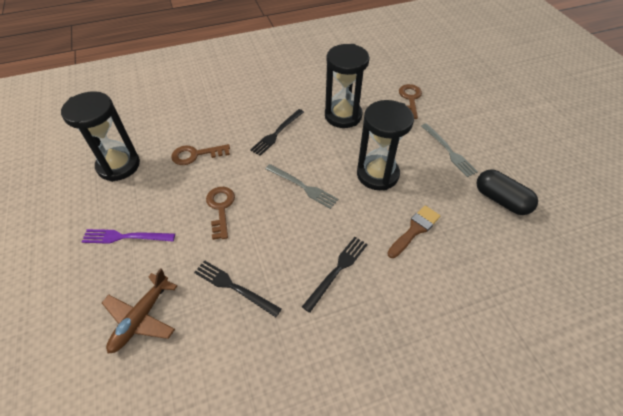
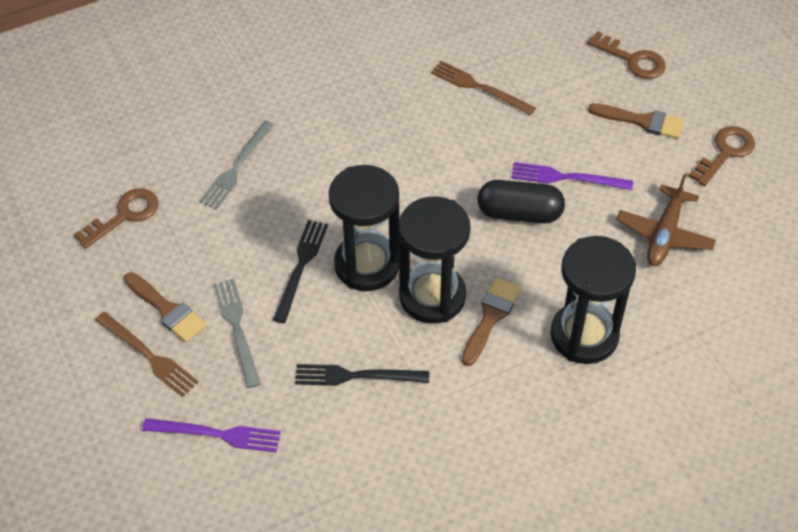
black fork: [194,260,281,317] [250,109,304,156] [302,237,368,313] = 3 -> [273,220,328,323] [295,364,429,386] = 2
brown brush: [387,206,440,258] = 1 -> [124,272,207,342] [462,278,521,366] [588,103,684,139] = 3
brown fork: none = 0 -> [95,312,199,397] [431,61,536,115] = 2
purple fork: [82,229,175,244] = 1 -> [142,418,281,452] [511,162,633,190] = 2

